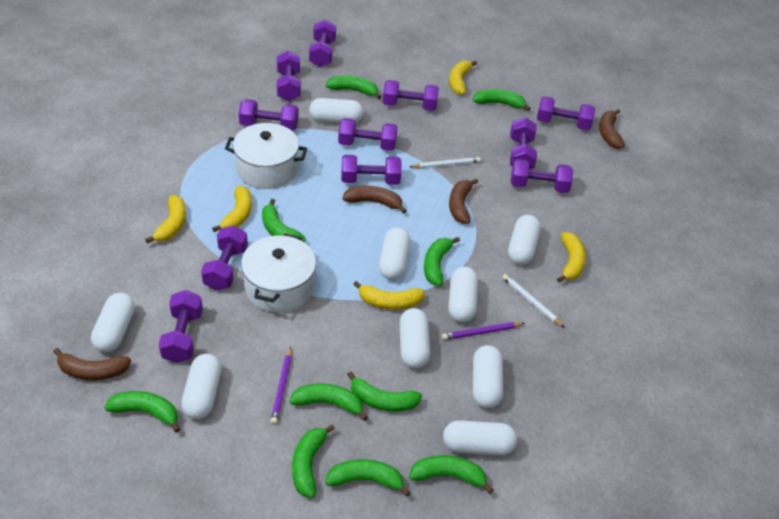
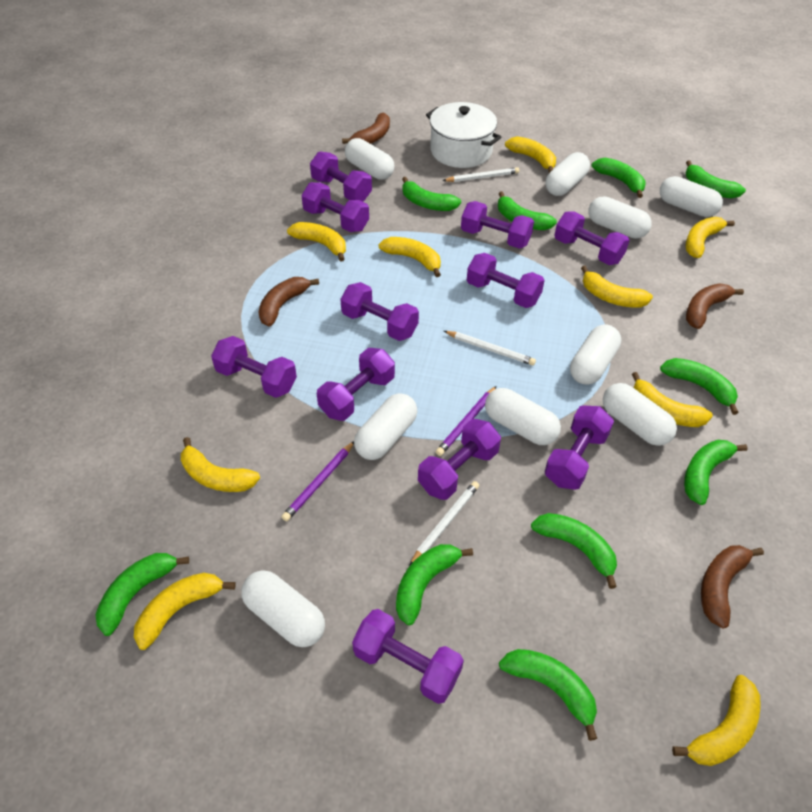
white pencil: [410,157,481,168] [502,274,565,328] = 2 -> [409,481,479,566] [442,167,519,182] [444,331,536,366] = 3
white pot: [225,123,307,189] [241,233,316,313] = 2 -> [426,102,501,168] = 1
yellow banana: [145,195,186,243] [212,186,252,232] [353,281,425,309] [449,61,477,95] [557,232,586,282] = 5 -> [134,573,236,650] [181,437,260,492] [287,222,346,262] [379,237,441,277] [505,136,556,173] [581,266,653,308] [632,372,713,427] [672,675,761,766] [686,217,735,258] = 9

